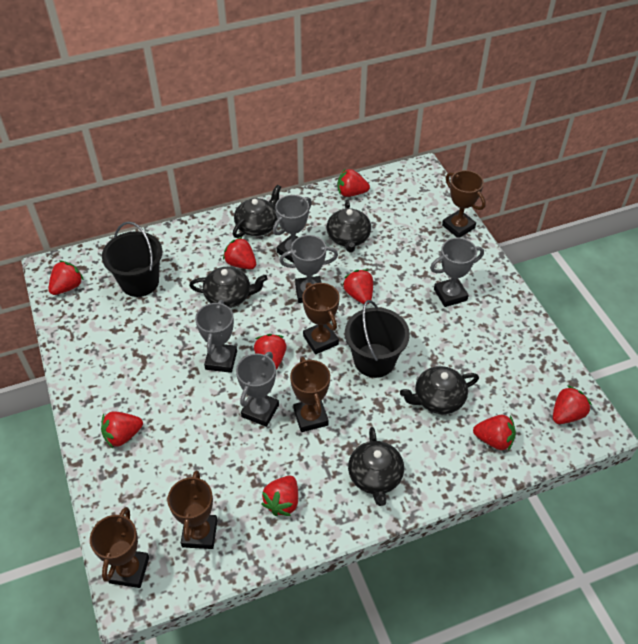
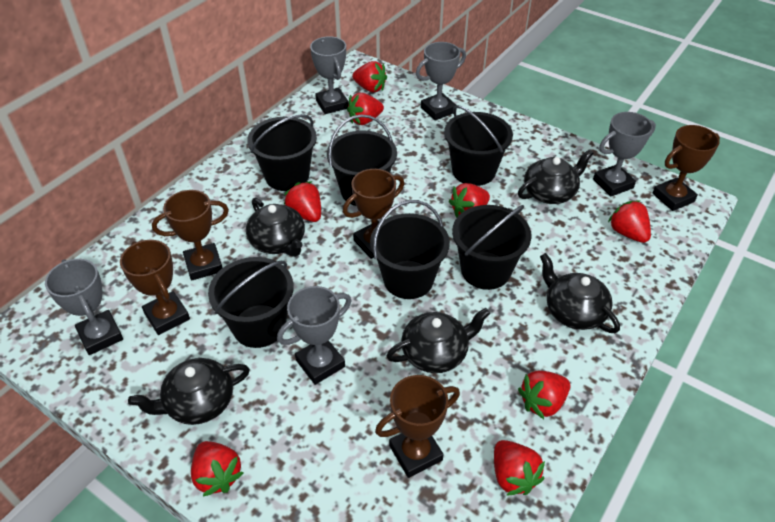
black bucket: [102,221,162,297] [345,300,410,378] = 2 -> [208,257,294,348] [247,114,317,191] [327,114,397,206] [370,200,450,299] [444,105,513,186] [452,205,532,290] = 6
red strawberry: [48,260,84,295] [101,411,143,448] [223,237,256,269] [254,334,287,370] [261,476,298,516] [338,169,370,197] [342,269,373,304] [473,415,516,451] [553,385,592,424] = 9 -> [191,441,243,497] [284,181,321,222] [347,93,384,125] [352,61,387,92] [449,183,490,218] [494,440,545,496] [518,371,570,419] [608,201,651,243] = 8

